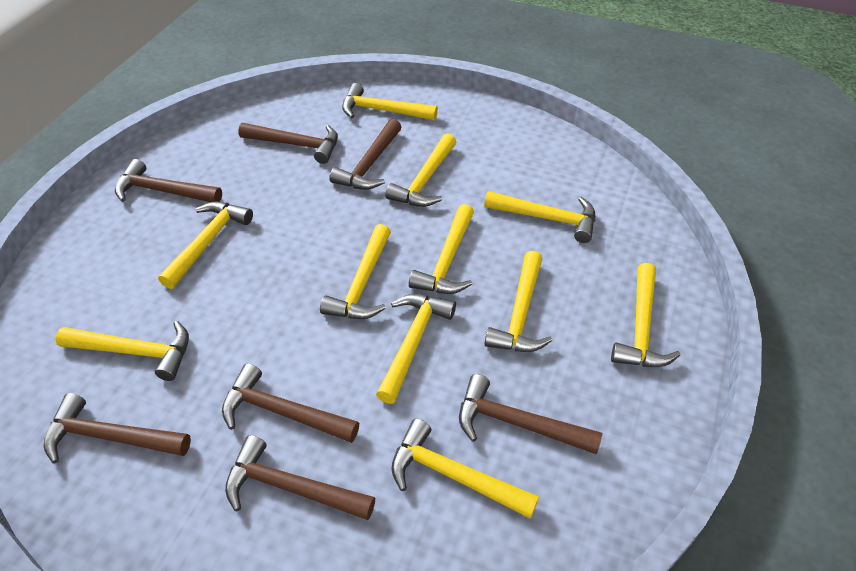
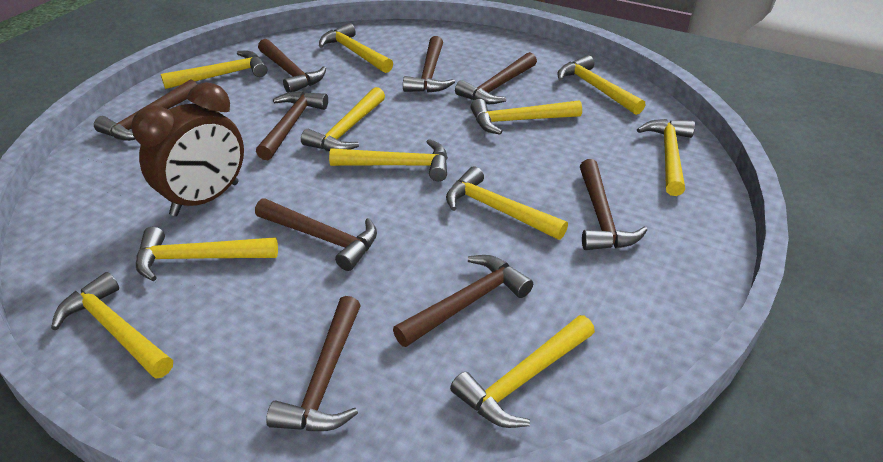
brown clock: none = 0 -> [131,82,244,216] = 1
brown hammer: [43,393,191,463] [115,159,222,202] [222,363,359,443] [225,435,375,520] [238,123,338,164] [329,119,401,190] [459,374,602,454] = 7 -> [94,79,197,141] [255,198,377,271] [256,91,328,160] [258,39,326,93] [266,296,361,431] [393,255,533,347] [403,36,455,93] [455,52,537,104] [580,159,647,250] = 9

